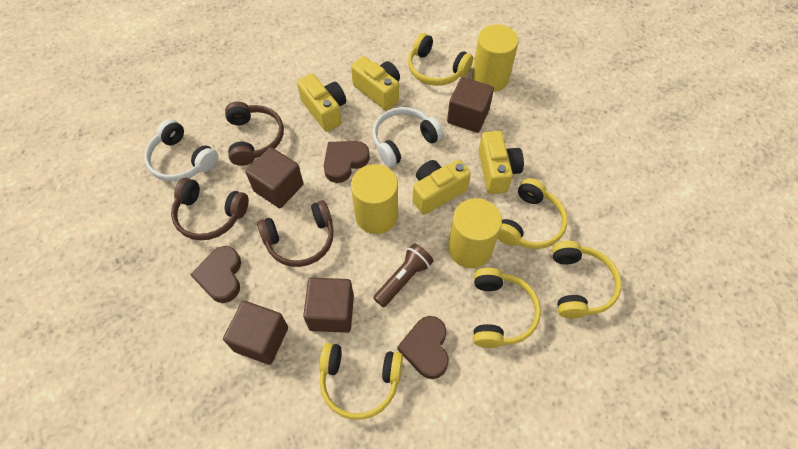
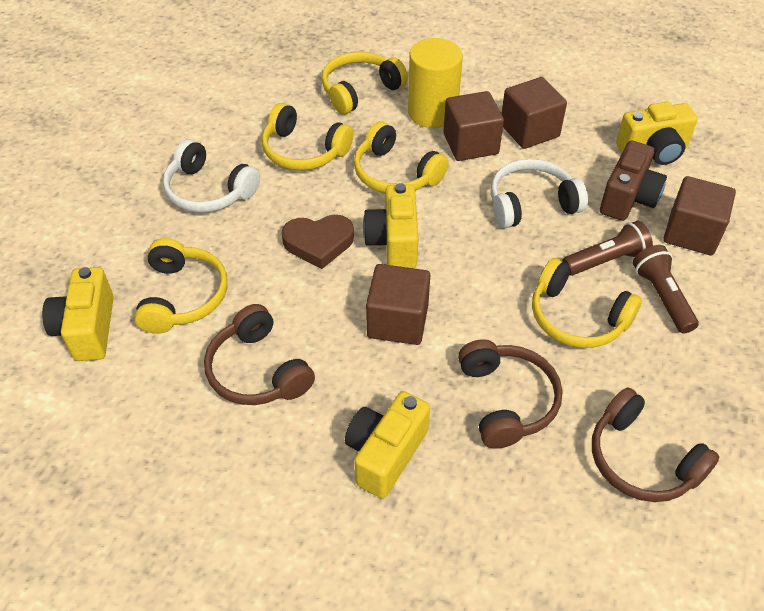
brown camera: none = 0 -> [600,140,667,221] = 1
brown flashlight: [373,243,433,307] = 1 -> [562,221,653,276] [633,245,699,334] = 2
brown heart: [190,246,241,303] [324,141,370,183] [398,316,449,379] = 3 -> [282,215,354,269] = 1
yellow cylinder: [351,164,398,234] [448,198,502,268] [472,24,519,92] = 3 -> [408,38,463,128] = 1

